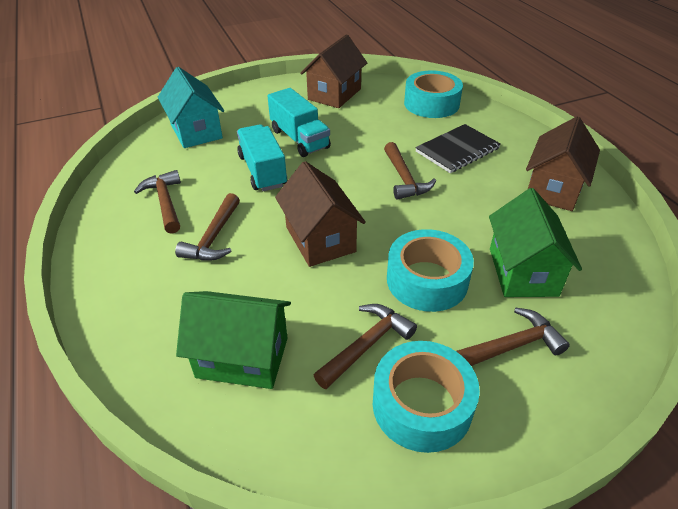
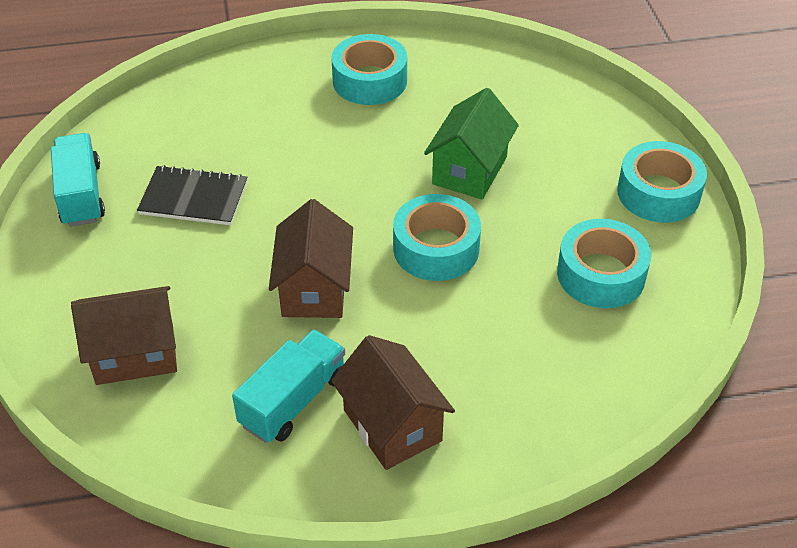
brown hammer: [134,170,181,234] [175,193,240,261] [314,304,417,389] [384,142,436,200] [456,307,570,366] = 5 -> none = 0
green house: [176,291,291,389] [489,188,582,297] = 2 -> [424,88,519,199] = 1
turquoise house: [158,67,224,148] = 1 -> none = 0
turquoise tape: [373,341,480,453] [387,229,474,312] [404,70,463,118] = 3 -> [331,34,407,105] [393,194,481,281] [557,219,651,308] [617,141,707,223] = 4

